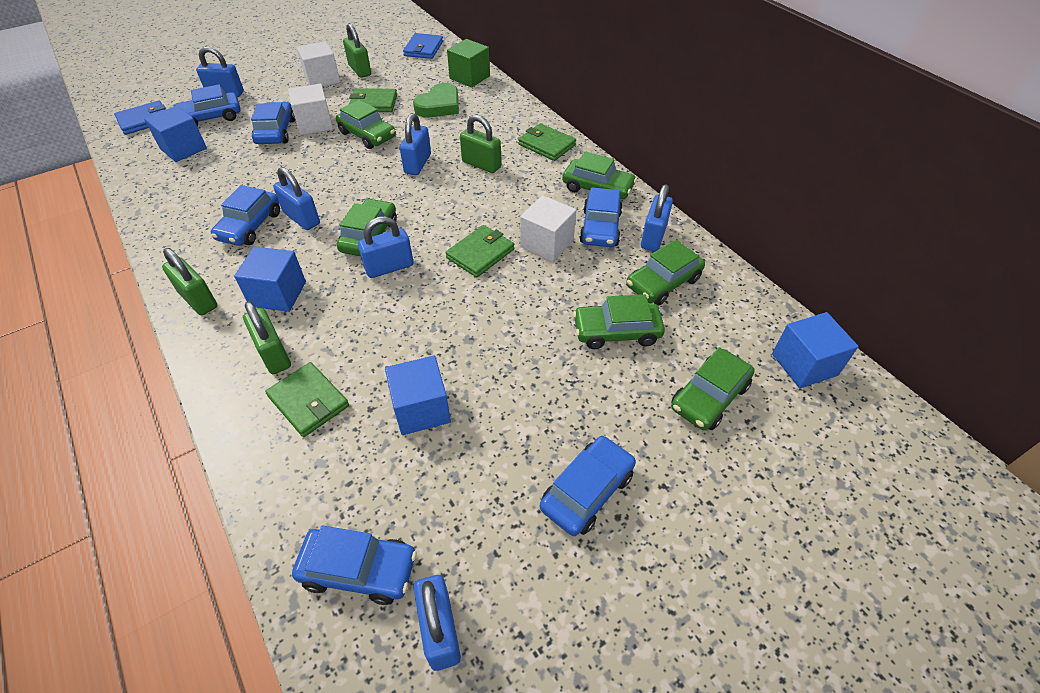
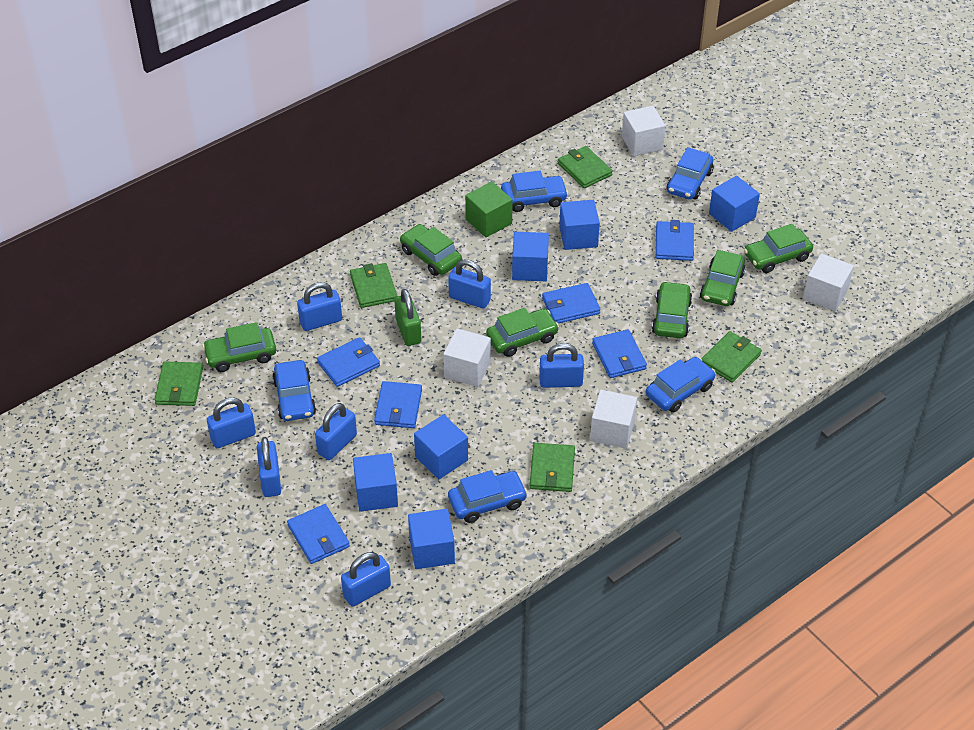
blue car: [173,84,241,126] [211,185,280,246] [251,102,295,144] [292,525,417,605] [540,436,636,536] [579,188,623,247] = 6 -> [272,360,316,421] [448,470,528,523] [501,171,568,212] [646,357,716,413] [666,147,714,200] = 5
blue cube: [144,106,207,162] [234,247,306,312] [385,355,451,435] [772,312,859,389] = 4 -> [353,453,398,512] [408,509,455,569] [414,414,468,479] [512,232,549,281] [559,200,600,250] [709,176,760,232] = 6
blue padlock: [196,46,244,97] [273,167,320,230] [358,216,413,278] [400,113,431,175] [414,575,461,671] [641,184,673,251] = 6 -> [207,397,256,448] [257,437,281,497] [297,282,342,331] [315,403,357,460] [341,552,391,607] [448,259,491,309] [539,343,584,388] = 7
blue wallet: [114,101,166,135] [403,33,443,59] = 2 -> [287,504,350,564] [317,337,380,387] [374,381,422,428] [542,283,601,323] [592,329,647,378] [656,220,694,261] = 6
green heart: [413,83,459,117] = 1 -> none = 0
green padlock: [162,248,217,315] [243,301,291,374] [343,23,371,78] [460,115,501,173] = 4 -> [394,289,421,346] = 1
green wallet: [265,362,349,437] [349,88,397,112] [445,225,514,277] [518,123,576,161] = 4 -> [154,361,203,406] [350,263,397,308] [530,443,575,492] [558,146,613,188] [701,331,762,383] = 5
white cube: [288,84,333,135] [297,41,340,87] [520,195,576,262] = 3 -> [443,328,491,387] [590,390,637,449] [622,106,666,156] [803,253,854,311] = 4

